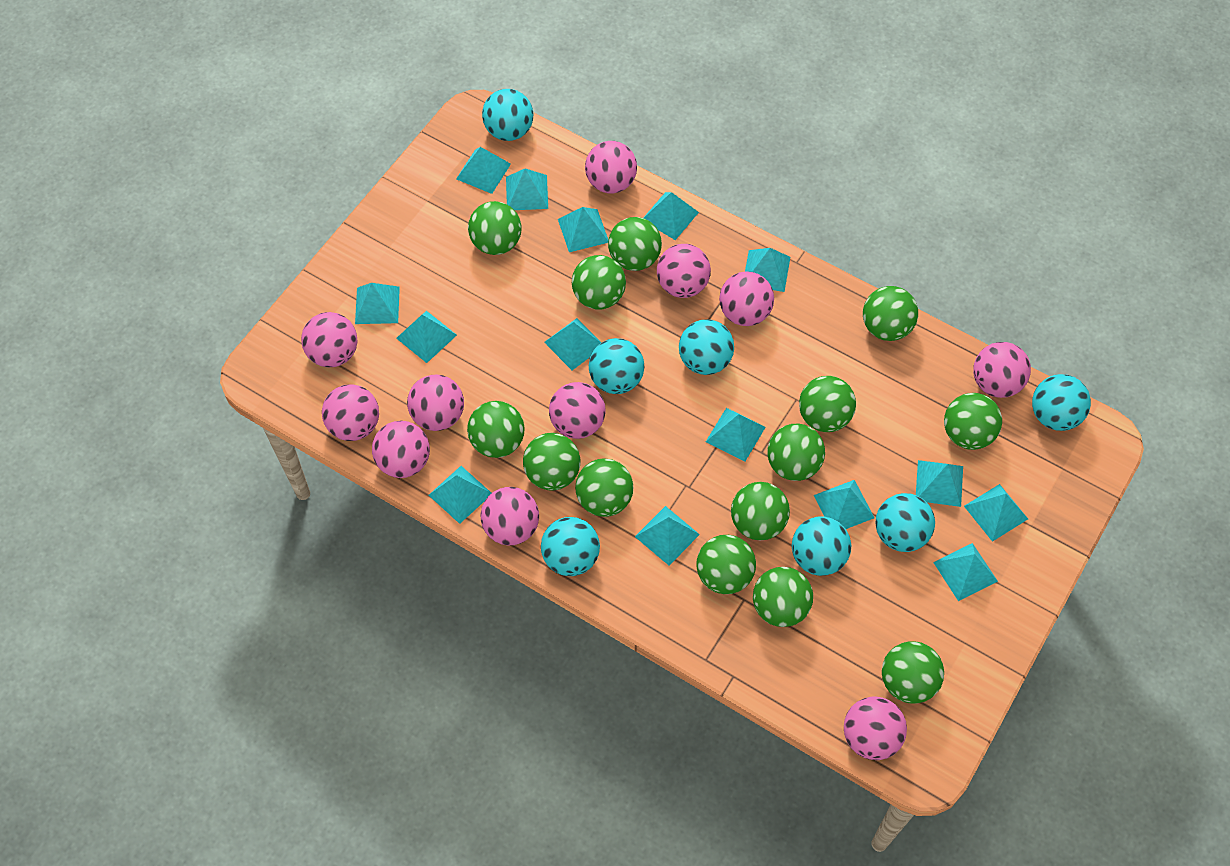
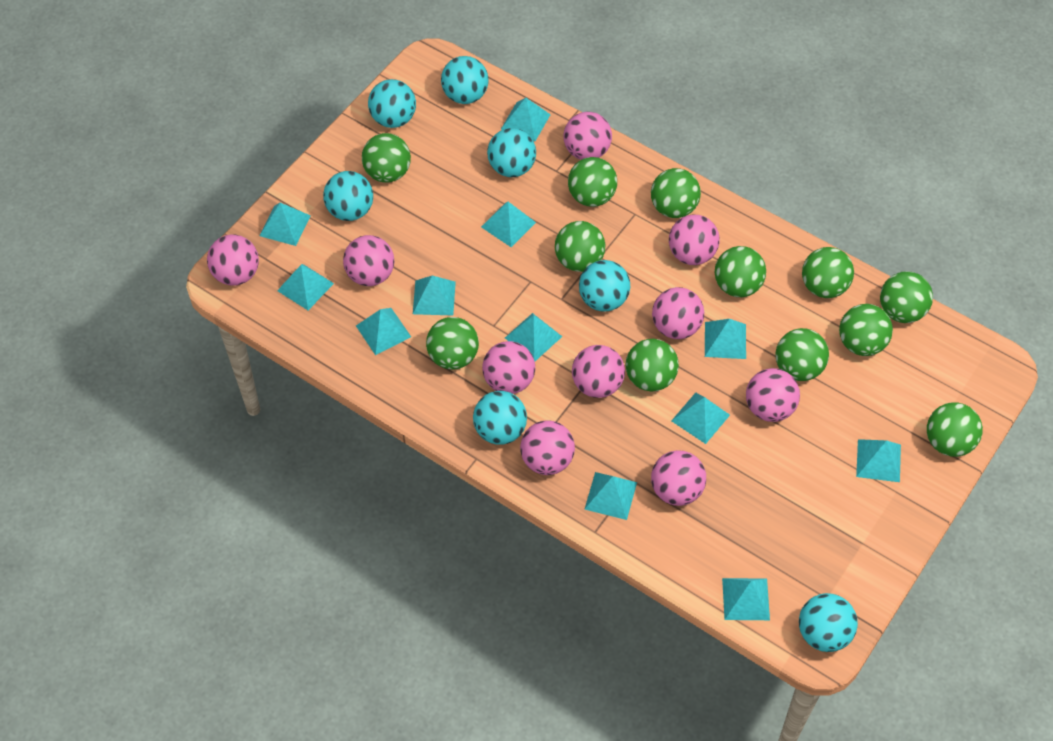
green ball: [467,401,525,458] [468,201,521,255] [523,433,580,490] [572,255,626,310] [575,459,634,517] [608,217,662,271] [696,535,756,594] [731,482,790,540] [753,567,813,627] [767,424,825,481] [799,376,856,432] [863,286,918,341] [882,641,944,704] [944,393,1002,450] = 14 -> [362,133,411,183] [426,317,479,369] [555,221,605,272] [568,157,617,207] [625,339,679,392] [651,168,701,218] [715,246,766,297] [776,328,829,381] [802,247,854,298] [839,304,893,356] [880,272,933,323] [927,402,983,457] = 12
pink ball: [301,312,358,368] [322,384,379,441] [372,421,430,478] [407,374,464,431] [480,487,539,545] [549,382,606,439] [585,141,637,193] [657,244,711,298] [719,271,774,326] [844,696,907,760] [973,342,1031,398] = 11 -> [207,235,259,285] [343,235,394,286] [482,341,535,394] [520,420,575,475] [563,112,612,160] [572,345,625,398] [651,450,706,506] [652,287,704,339] [669,214,720,265] [746,368,800,422] = 10
turquoise pyramid: [355,283,400,324] [396,311,457,363] [429,466,491,524] [456,147,511,194] [506,169,548,210] [544,318,602,370] [558,207,608,252] [635,506,700,565] [643,192,699,240] [706,408,766,462] [745,248,790,292] [814,480,874,529] [916,460,963,507] [933,543,998,601] [964,484,1028,542] = 15 -> [259,203,311,246] [277,264,334,310] [356,308,411,355] [413,275,456,315] [481,202,536,247] [501,98,551,141] [505,313,562,361] [585,472,637,520] [672,392,730,444] [705,319,746,359] [722,578,770,620] [856,439,901,482] = 12

